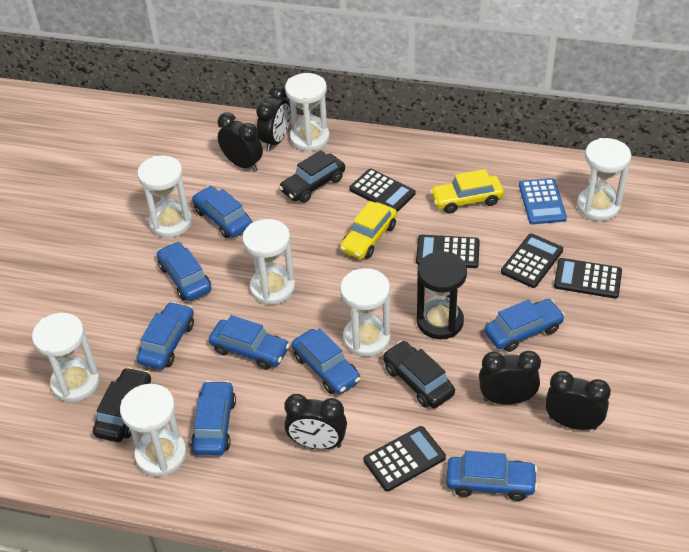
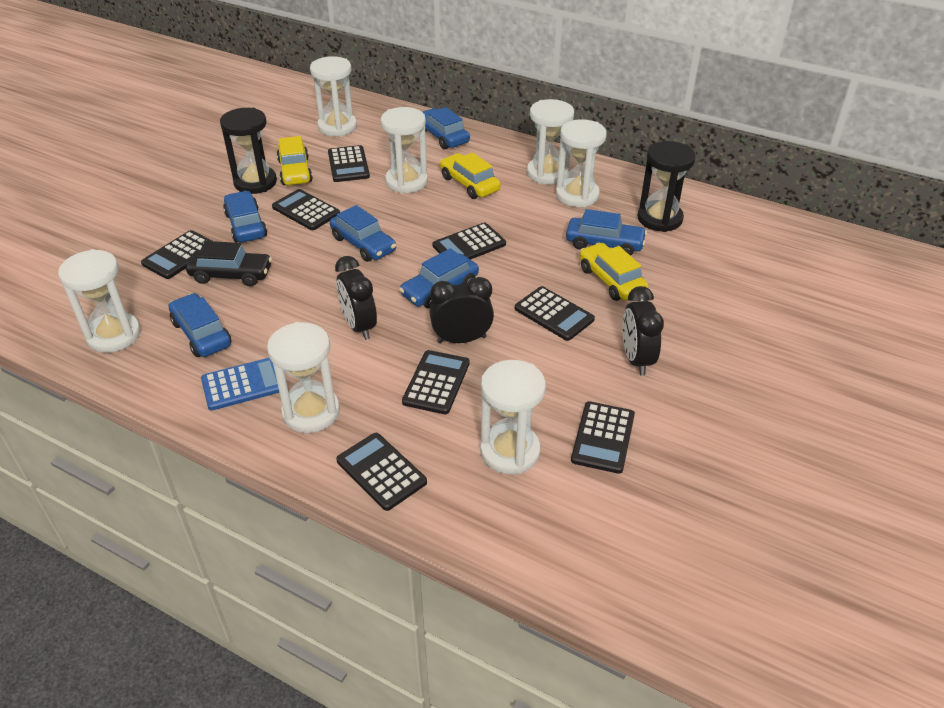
black calculator: [349,169,415,212] [363,426,446,492] [416,235,480,268] [501,234,563,288] [554,258,622,299] = 5 -> [141,230,212,279] [272,189,340,230] [328,145,370,182] [336,433,427,511] [402,350,470,414] [433,223,506,260] [515,286,595,341] [571,401,635,474] = 8
black car: [93,367,151,442] [279,150,345,203] [383,341,455,408] = 3 -> [186,241,272,286] = 1
black clock: [218,112,263,172] [256,86,290,151] [284,394,347,450] [479,351,541,405] [545,371,611,430] = 5 -> [335,256,377,340] [429,277,494,343] [622,286,664,376] = 3
black hourglass: [417,251,467,339] = 1 -> [220,108,277,194] [638,141,696,232] = 2
blue car: [136,302,194,370] [157,241,211,301] [191,381,236,455] [192,186,252,238] [209,315,290,370] [292,328,361,394] [446,451,538,501] [485,299,565,352] = 8 -> [169,293,231,357] [223,191,267,242] [330,205,396,262] [399,248,479,309] [423,107,470,149] [566,209,647,256] = 6
yellow car: [340,201,397,259] [430,169,504,214] = 2 -> [277,136,313,185] [440,152,501,199] [580,243,648,301] = 3

